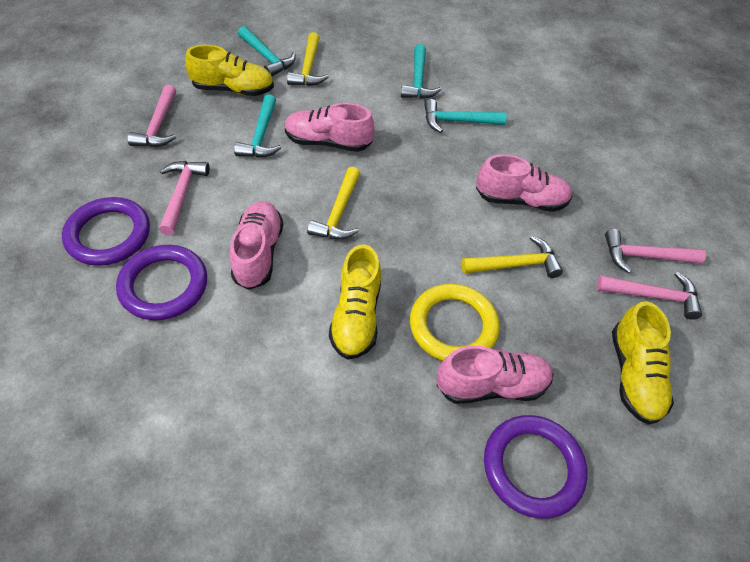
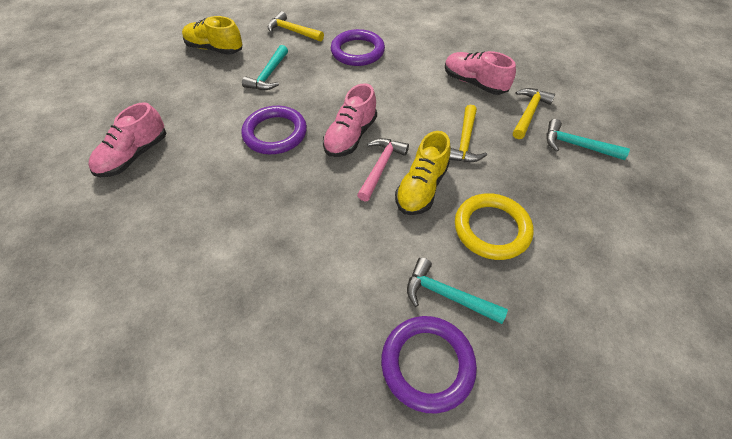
pink hammer: [127,85,176,147] [159,161,210,235] [596,272,702,320] [605,229,706,273] = 4 -> [357,138,409,201] = 1
pink shoe: [230,201,283,290] [284,103,374,152] [437,346,553,404] [476,154,573,212] = 4 -> [89,102,166,177] [323,83,377,157] [445,51,516,95] = 3
turquoise hammer: [234,94,281,158] [238,26,296,76] [401,44,441,99] [424,99,507,133] = 4 -> [242,45,288,90] [407,257,508,324] [547,119,630,160] = 3
yellow shoe: [185,45,274,96] [329,244,381,360] [612,301,674,425] = 3 -> [182,16,243,55] [395,131,450,215] = 2

